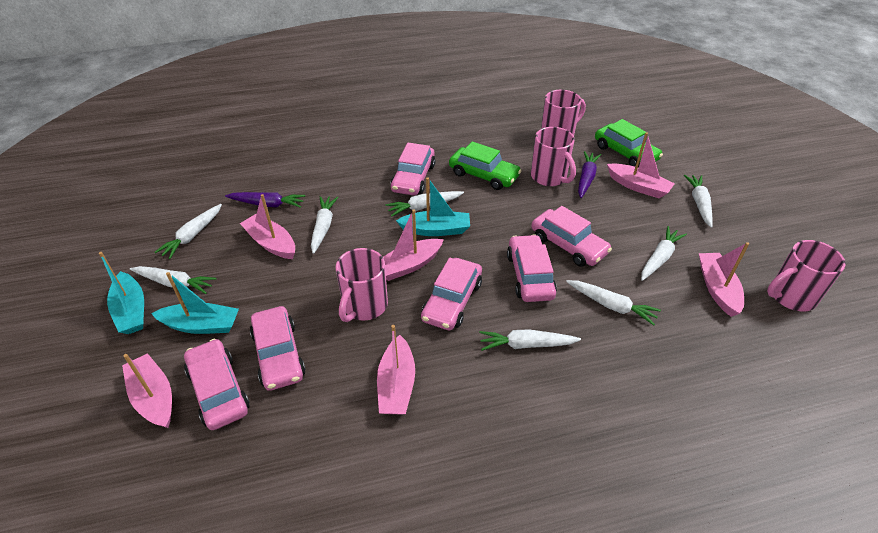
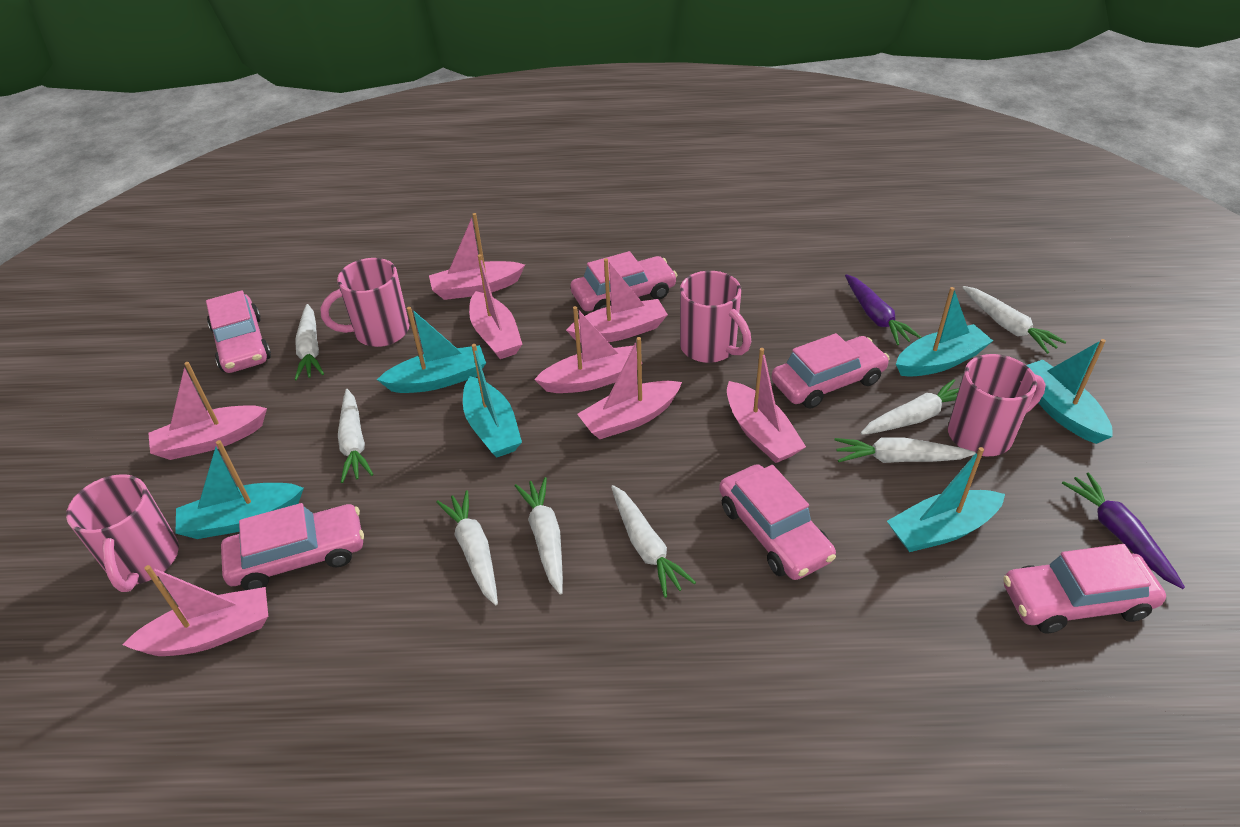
green car: [449,141,522,190] [595,119,663,167] = 2 -> none = 0
pink boat: [122,353,172,428] [240,194,295,259] [377,325,415,414] [383,209,444,281] [607,132,675,199] [699,242,749,317] = 6 -> [122,565,268,656] [148,362,267,460] [429,213,525,300] [469,254,522,359] [534,306,643,393] [566,258,668,343] [577,337,682,439] [727,348,806,463] = 8
turquoise boat: [99,252,144,334] [151,272,239,334] [396,177,470,236] = 3 -> [176,440,304,539] [377,307,486,393] [463,344,522,457] [887,447,1005,552] [896,287,993,377] [1027,339,1113,444] = 6

